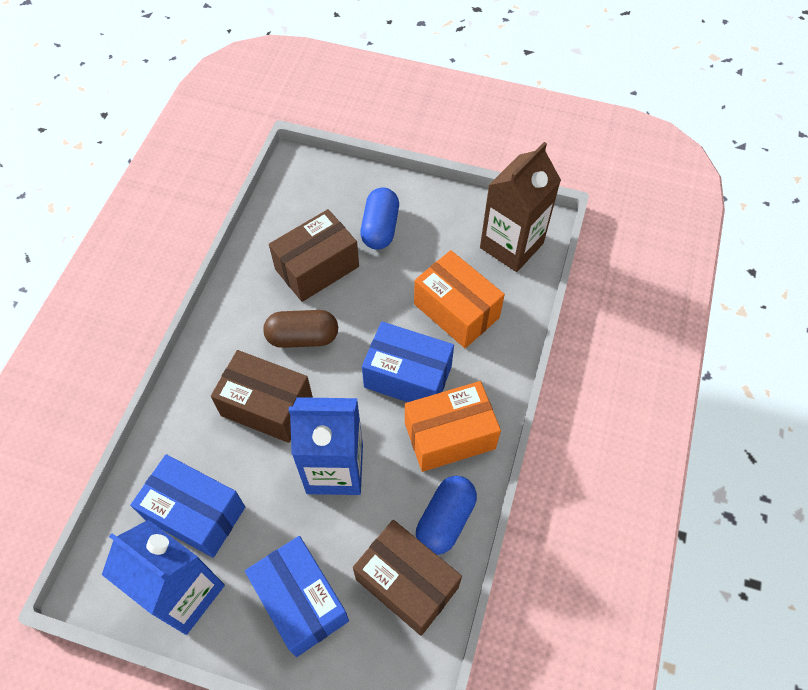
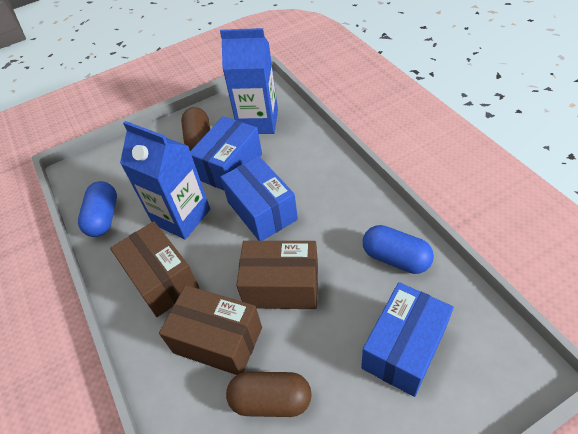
brown capsule: [263,310,338,348] = 1 -> [181,107,210,151] [226,372,312,417] = 2
brown carton: [480,142,561,272] = 1 -> none = 0
orange box: [405,381,501,472] [414,250,505,348] = 2 -> none = 0

